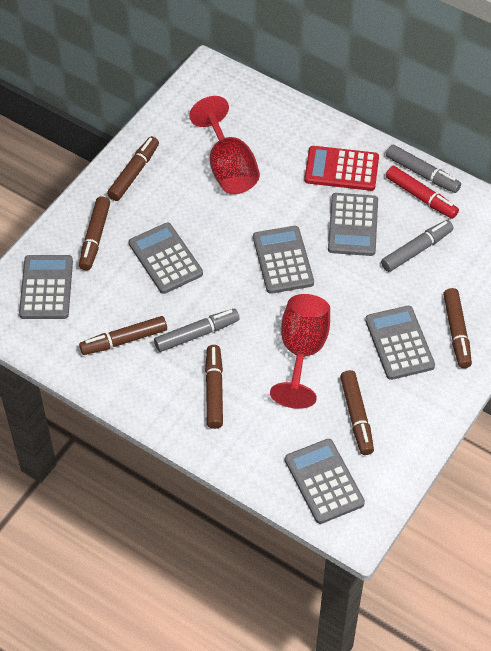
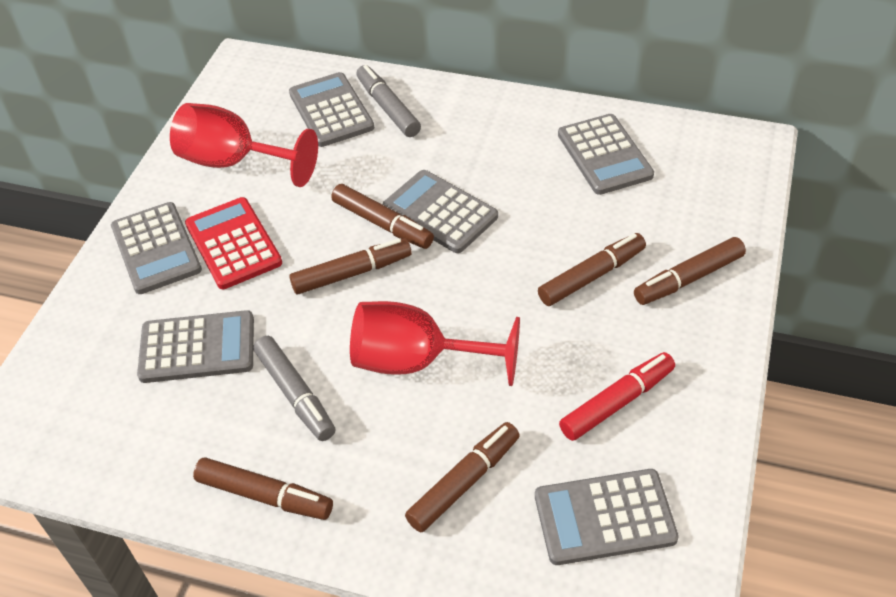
grey marker: [154,308,240,352] [381,220,454,272] [386,145,461,193] = 3 -> [253,336,335,441] [357,65,421,137] = 2

